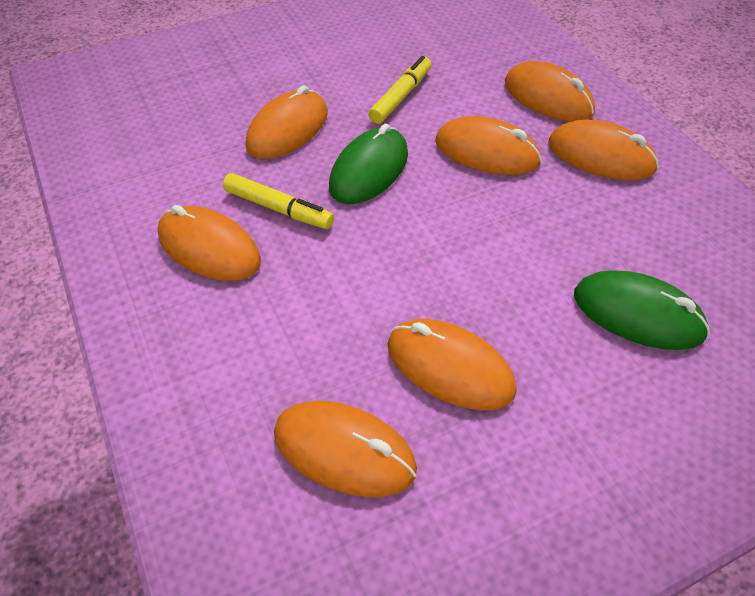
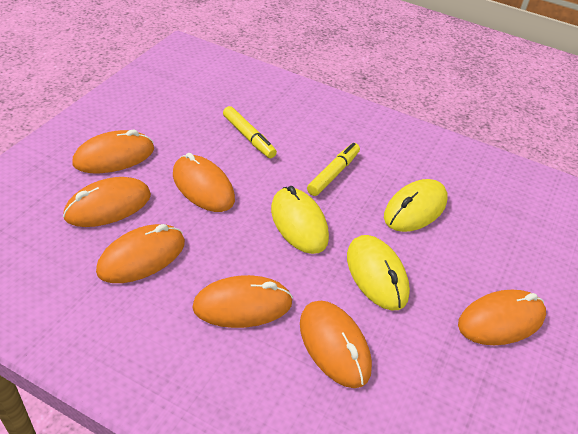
green mouse: [329,124,408,204] [574,270,710,350] = 2 -> none = 0
yellow mouse: none = 0 -> [271,186,329,254] [347,235,410,311] [384,179,448,232] = 3

